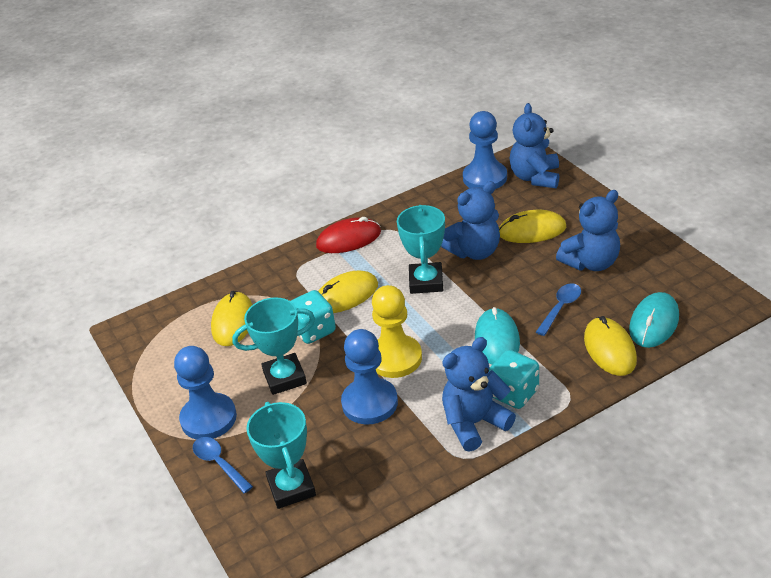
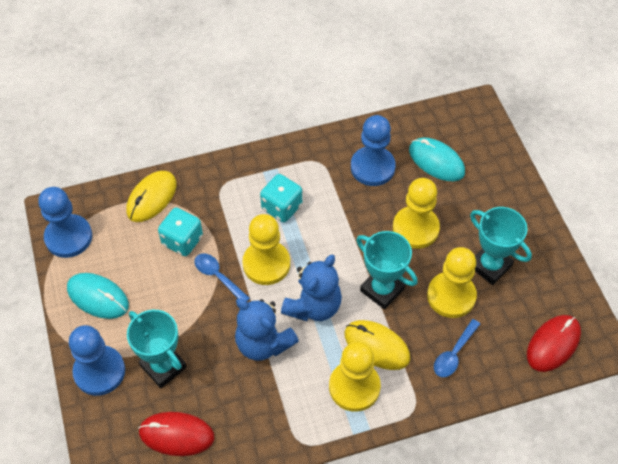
blue teddy bear: [441,181,500,260] [442,337,516,452] [510,103,559,188] [556,190,620,271] = 4 -> [235,298,299,361] [281,255,342,321] = 2
red mouse: [316,217,381,253] = 1 -> [138,412,214,456] [527,315,581,372] = 2
yellow mouse: [211,291,252,346] [318,271,378,313] [499,210,566,243] [584,316,637,376] = 4 -> [126,171,176,222] [344,320,410,370] = 2
yellow pawn: [372,285,422,378] = 1 -> [242,214,290,285] [329,341,381,412] [393,178,440,249] [427,247,477,318] = 4

